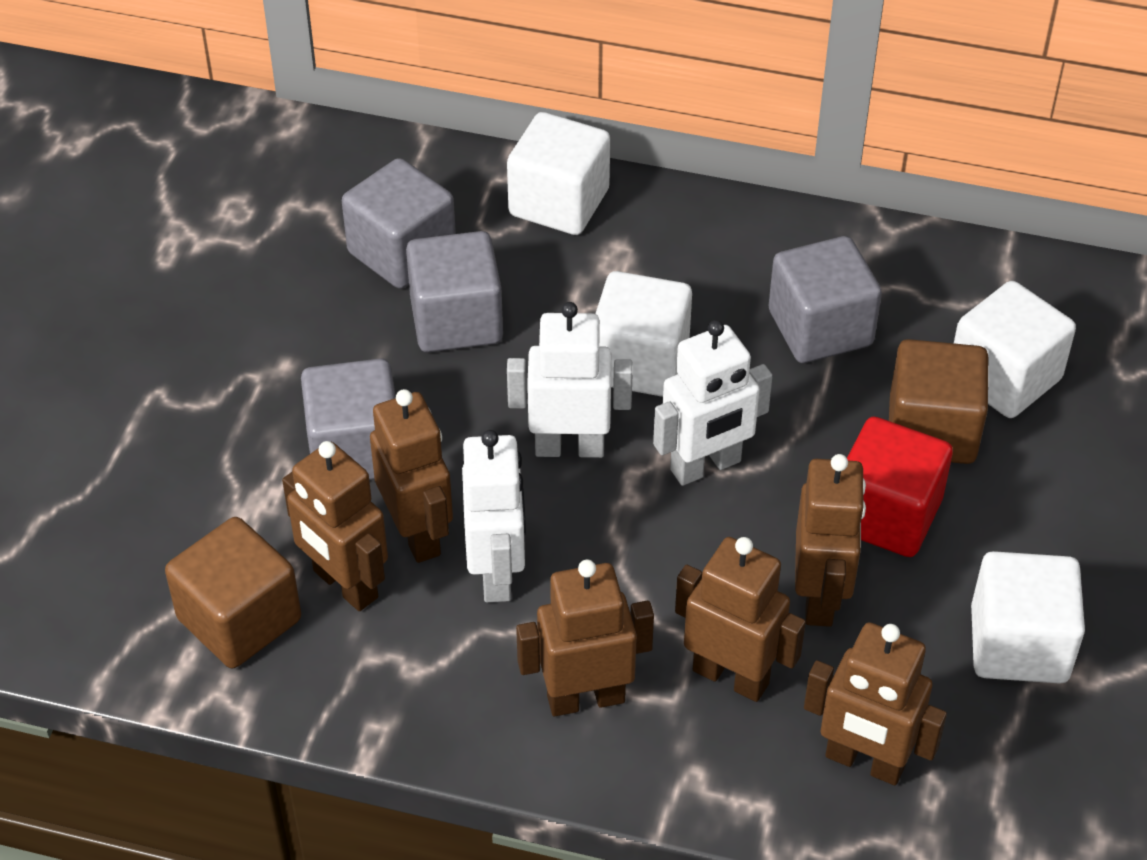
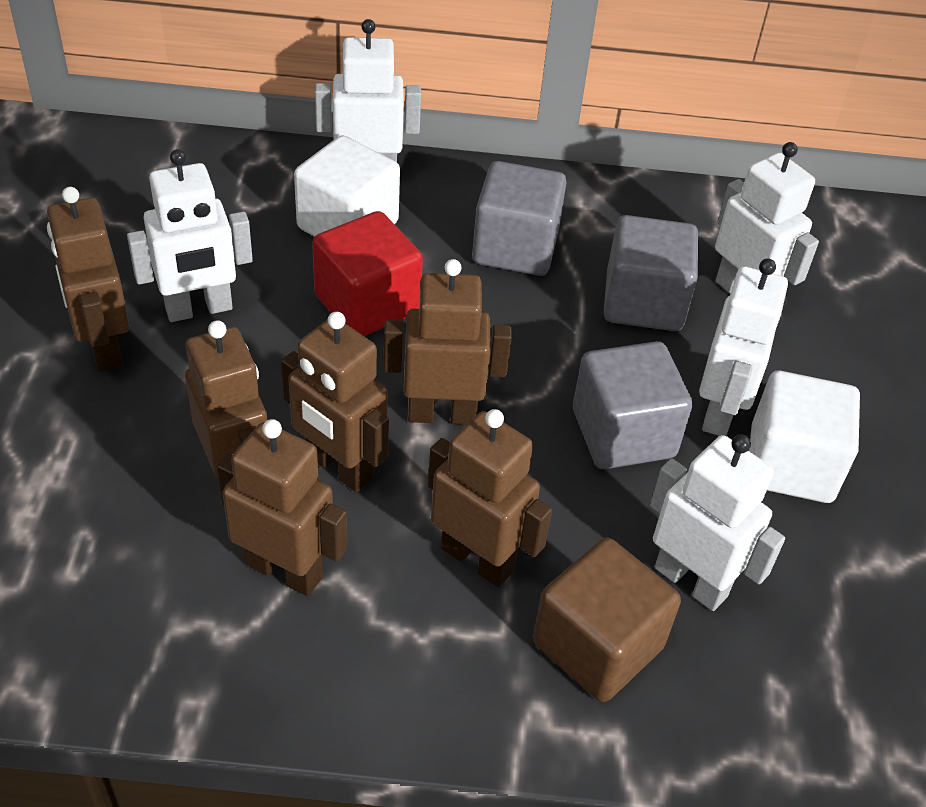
brown cube: [165,517,301,668] [889,339,988,464] = 2 -> [533,538,681,702] = 1
grey cube: [301,358,396,480] [342,158,456,289] [406,231,503,352] [769,236,882,363] = 4 -> [472,161,566,276] [573,341,692,469] [604,215,698,331] = 3
white cube: [507,112,610,235] [595,271,692,397] [954,281,1076,418] [971,551,1085,684] = 4 -> [294,135,400,237] [749,371,860,503] = 2
white robot: [462,430,526,602] [507,302,633,458] [653,320,773,486] = 3 -> [127,149,253,322] [315,19,421,162] [650,435,785,611] [699,258,788,436] [715,142,819,293] = 5

